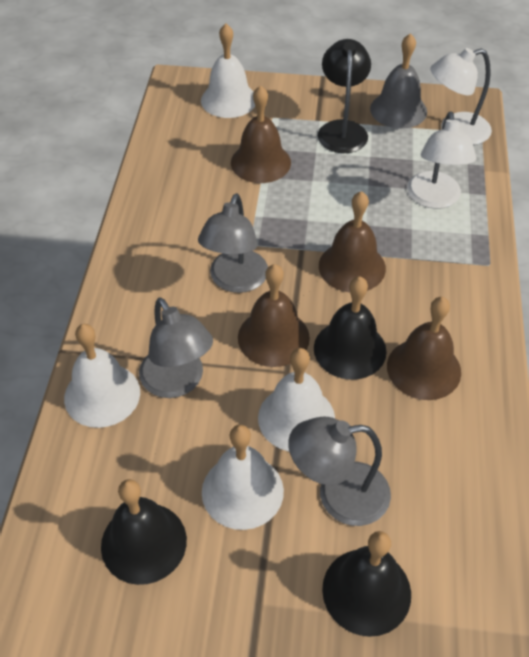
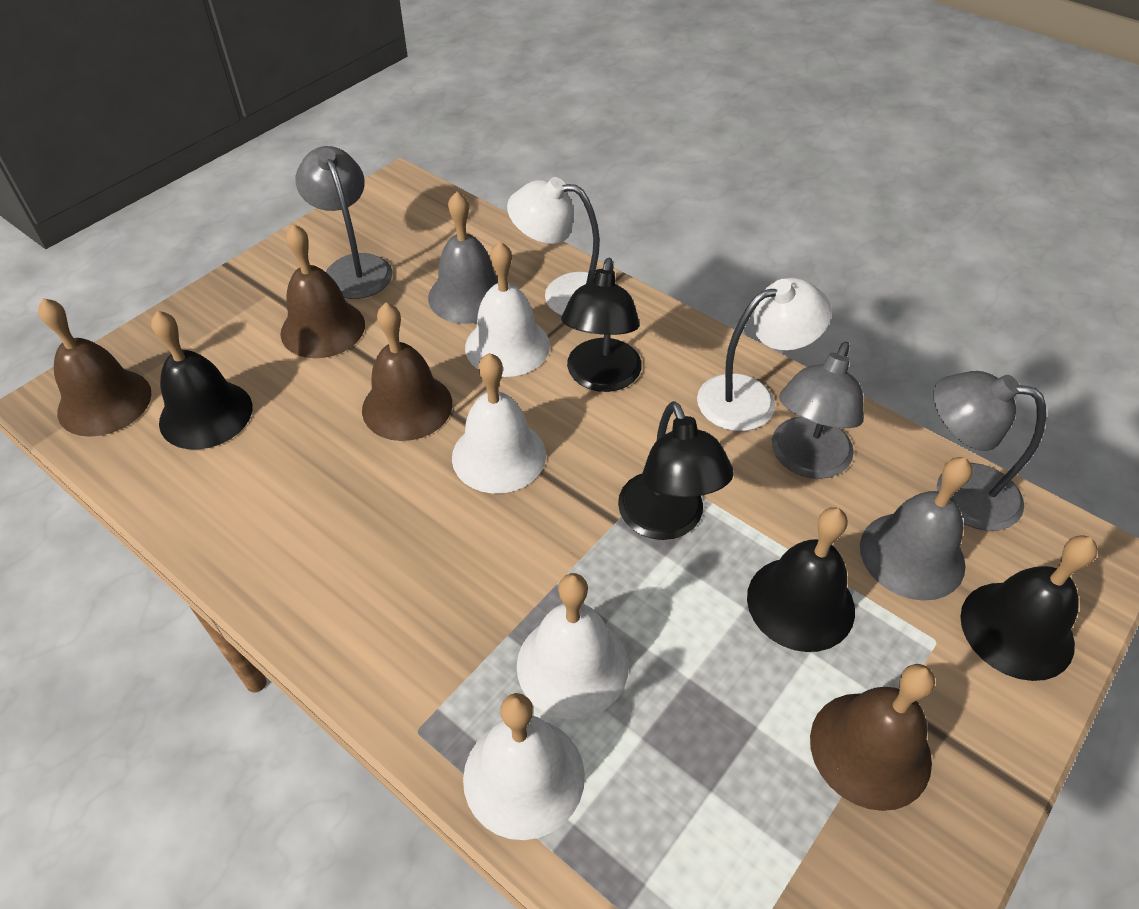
black lamp: [318,39,371,153] = 1 -> [561,258,642,392] [618,401,734,540] = 2
grey bell: [370,33,427,129] = 1 -> [428,191,498,324] [860,457,973,601] = 2

